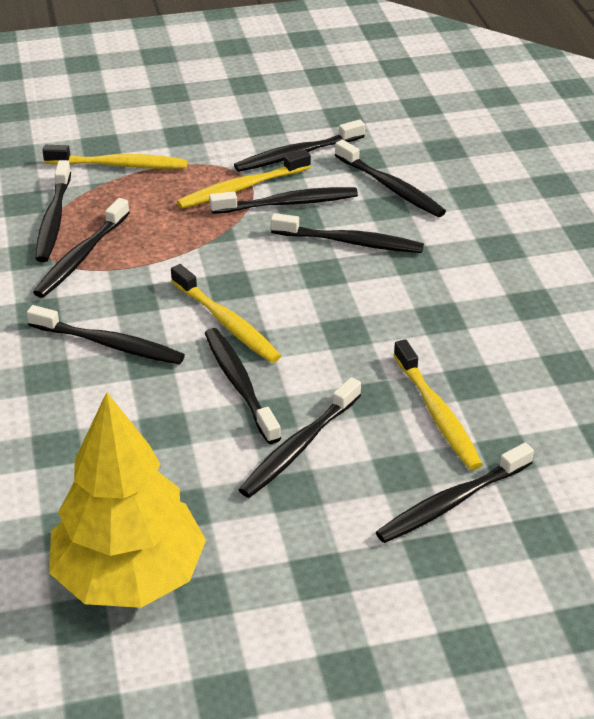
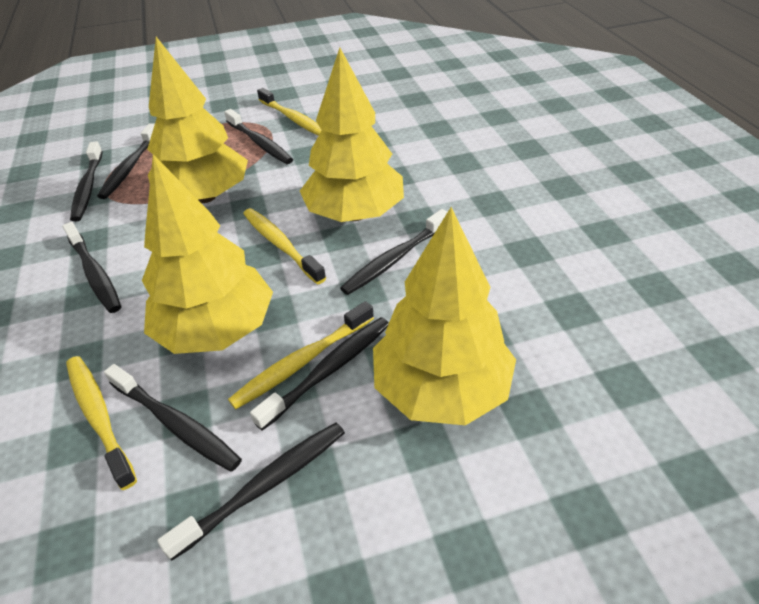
black toothbrush: [27,305,185,365] [33,198,130,298] [35,160,71,262] [205,328,281,444] [209,187,358,214] [234,119,365,172] [238,377,361,498] [271,213,424,253] [335,140,446,217] [376,443,534,543] = 10 -> [62,222,121,313] [70,141,103,222] [97,123,155,199] [104,364,242,472] [157,423,345,561] [224,109,293,164] [250,317,389,431] [340,209,448,295] = 8
yellow tree: [49,392,206,608] = 1 -> [142,154,273,354] [147,37,248,203] [300,48,404,222] [373,207,516,425] = 4

